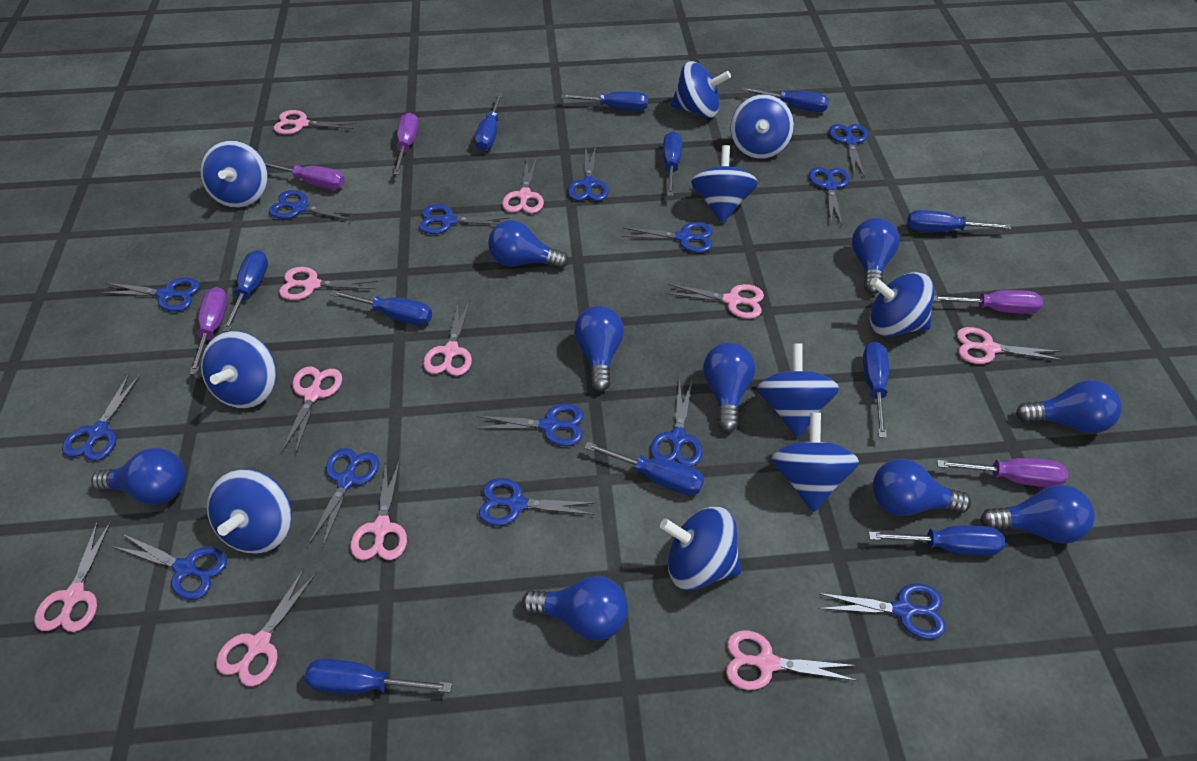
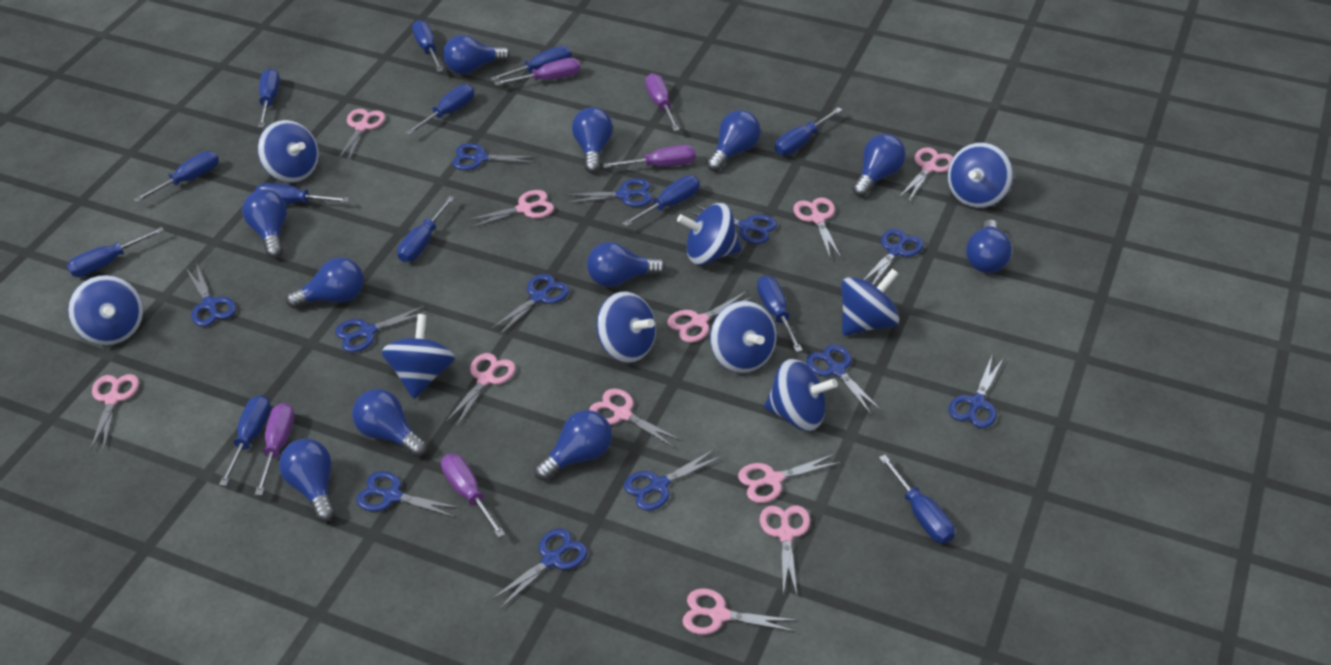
blue light bulb: [91,448,186,505] [488,220,569,269] [522,576,628,640] [574,306,624,391] [703,343,755,432] [852,218,900,294] [873,459,971,516] [980,485,1095,544] [1016,380,1122,434] = 9 -> [242,189,287,258] [279,439,335,522] [286,257,364,308] [352,389,427,457] [443,35,510,74] [534,410,612,481] [572,107,613,173] [587,242,666,287] [706,110,761,171] [852,134,906,197] [966,220,1012,273] = 11
blue scissors: [62,374,140,461] [101,278,200,311] [114,534,227,600] [269,190,358,221] [308,448,379,549] [419,204,510,234] [476,404,584,446] [479,478,595,526] [568,146,609,201] [622,222,713,253] [651,380,703,467] [809,167,850,226] [818,583,946,639] [829,124,868,177] = 14 -> [186,263,236,327] [335,305,430,352] [356,471,461,517] [452,143,538,170] [490,274,569,336] [490,528,588,609] [566,179,652,207] [624,449,722,511] [689,205,777,244] [806,344,882,415] [864,229,924,285] [948,356,1004,428] = 12
blue screwdriver: [222,250,268,332] [305,659,452,694] [330,290,432,325] [475,93,503,151] [561,91,648,111] [584,442,704,495] [663,131,682,196] [741,87,829,112] [863,342,889,438] [869,526,1005,556] [907,210,1011,232] = 11 -> [67,227,164,277] [133,151,219,202] [219,395,271,486] [255,183,350,204] [258,68,280,128] [397,196,455,262] [406,84,474,135] [412,20,443,72] [490,46,571,81] [622,175,700,227] [757,275,802,352] [775,107,842,155] [879,455,954,543] = 13
blue spinning top: [200,140,268,208] [201,331,277,408] [207,469,292,554] [660,507,741,591] [671,61,731,118] [691,145,758,223] [731,94,794,159] [757,343,839,437] [771,413,859,512] [870,272,935,337] = 10 -> [68,275,143,346] [258,120,319,183] [381,314,455,399] [596,291,656,363] [677,203,741,265] [710,301,776,373] [764,359,838,431] [841,269,899,336] [947,142,1013,208] = 9

